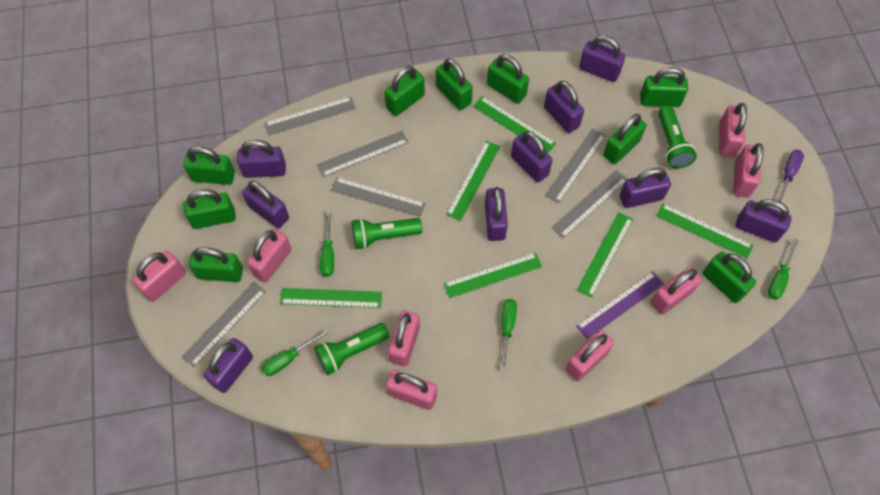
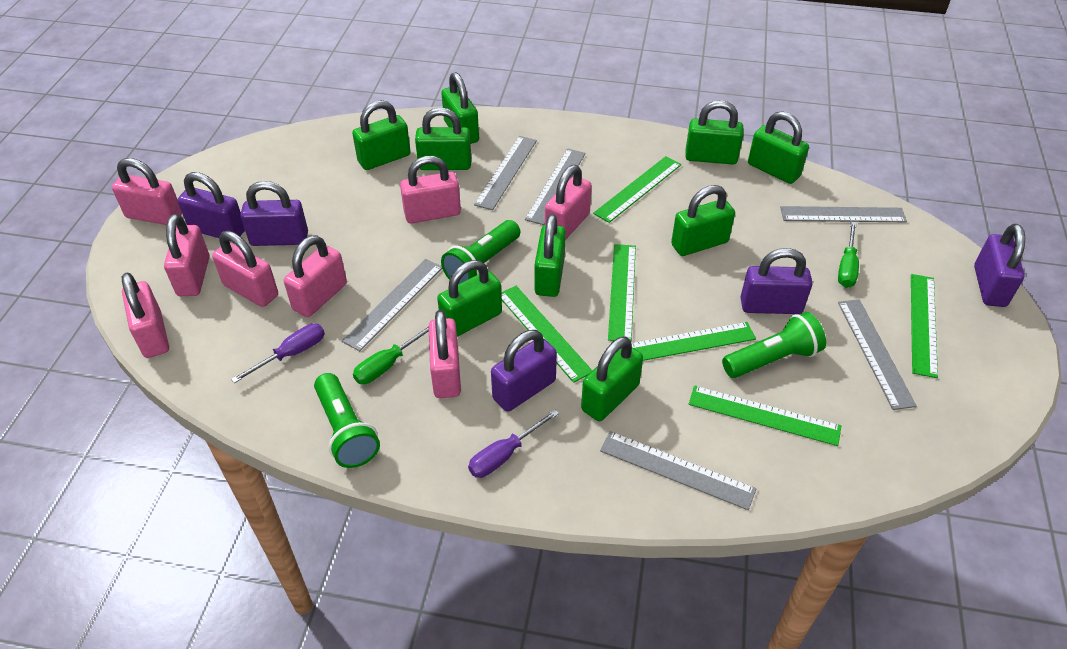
green screwdriver: [261,329,329,376] [320,211,334,277] [500,299,517,371] [768,238,799,300] = 4 -> [353,327,429,384] [838,221,859,288] = 2
purple padlock: [203,338,253,393] [237,140,286,178] [242,181,289,228] [485,187,508,241] [511,131,553,183] [544,81,584,133] [579,35,625,82] [620,168,671,208] [735,199,792,243] = 9 -> [178,172,245,238] [240,181,308,246] [491,330,557,412] [740,248,812,314] [974,224,1025,307] = 5
purple ruler: [576,271,664,339] = 1 -> none = 0
purple screwdriver: [777,150,804,202] = 1 -> [231,323,325,383] [468,409,559,478] = 2

